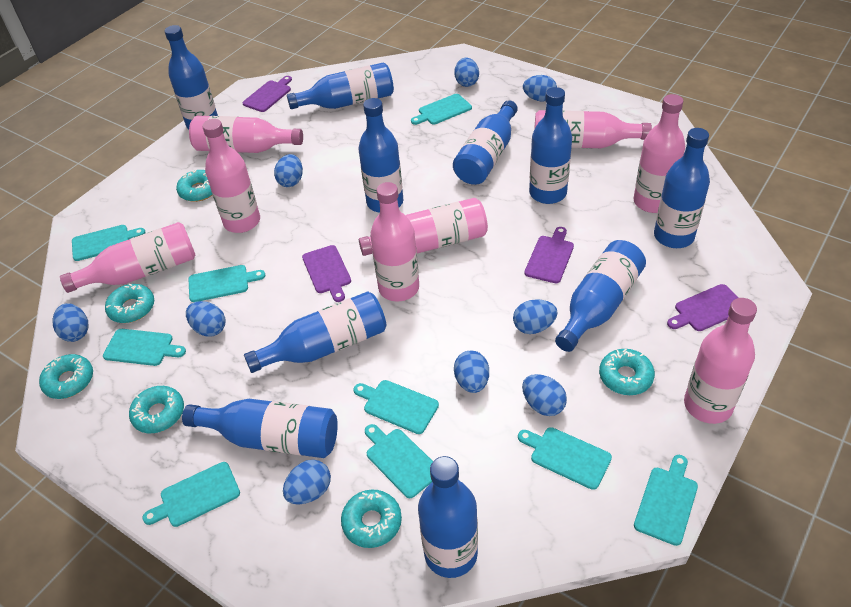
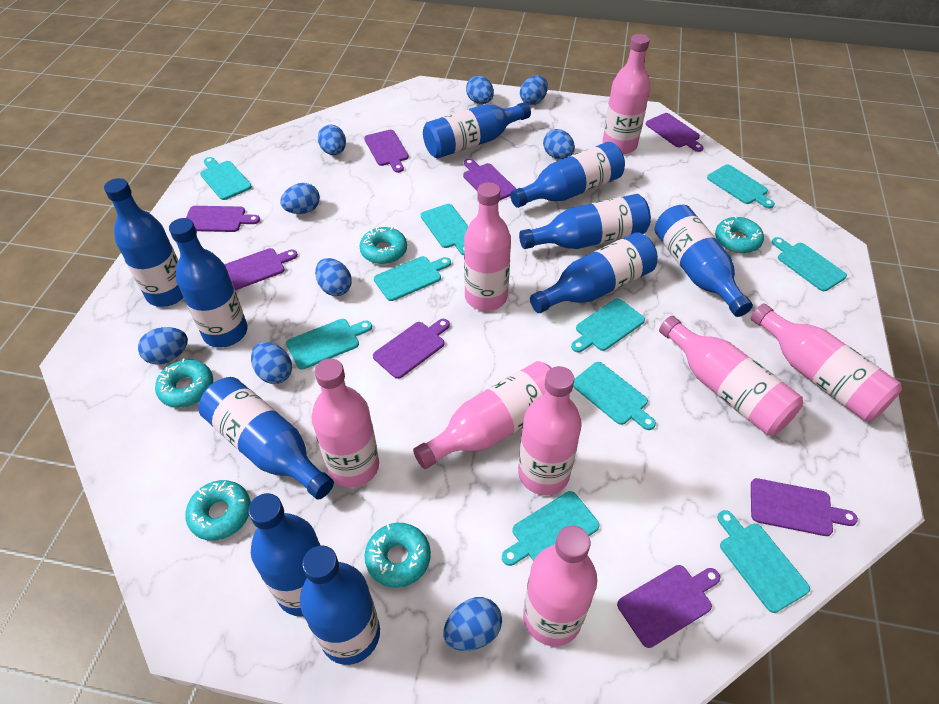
purple cutting board: [243,76,292,112] [302,245,351,302] [524,227,574,283] [667,284,739,331] = 4 -> [186,206,260,232] [224,248,298,290] [364,130,409,173] [373,319,450,379] [463,158,516,201] [617,565,720,648] [646,113,704,152] [751,478,858,536] = 8
turquoise cutting board: [72,225,146,261] [103,329,186,366] [143,462,240,527] [188,265,265,302] [353,380,439,434] [365,424,433,498] [411,94,472,125] [518,427,612,490] [634,455,698,546] = 9 -> [200,157,252,200] [286,319,372,370] [374,256,451,301] [421,204,468,255] [502,491,600,566] [571,298,645,353] [573,362,656,430] [707,164,775,208] [717,510,810,613] [772,237,847,291] = 10
turquoise donut: [39,354,93,399] [105,284,154,323] [129,386,184,433] [176,170,212,202] [341,490,402,548] [599,349,655,395] = 6 -> [155,358,213,408] [185,480,251,541] [359,227,407,264] [365,523,431,588] [715,215,764,253] = 5

